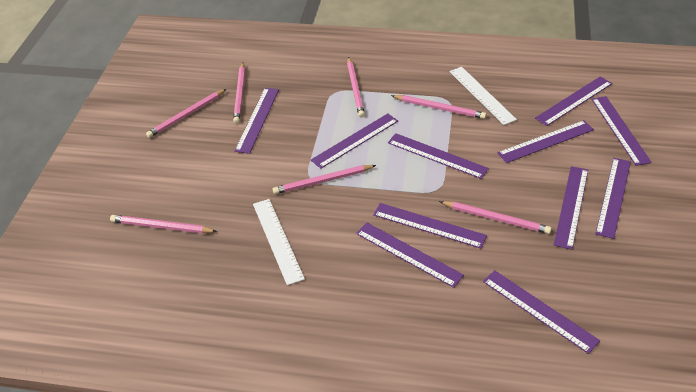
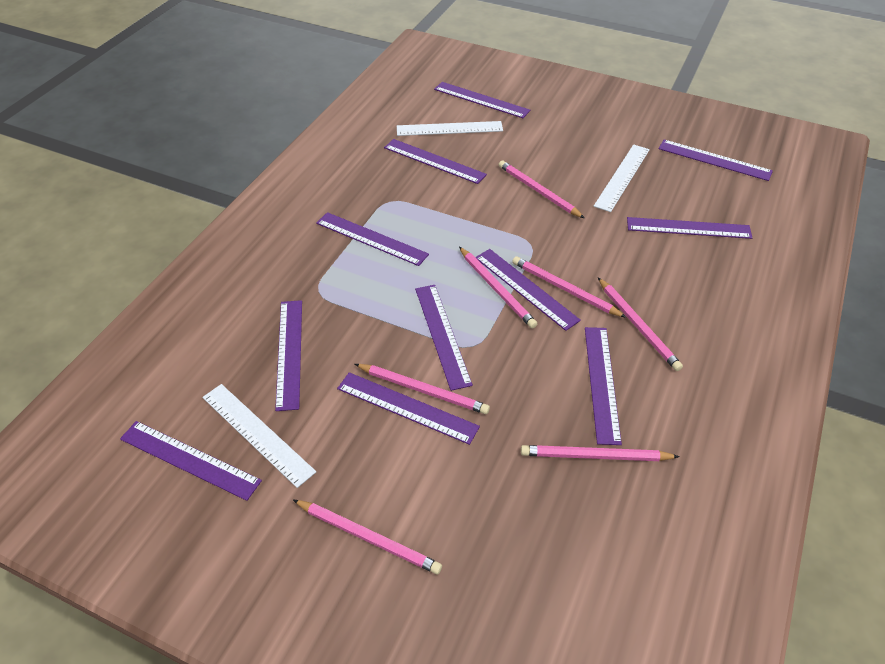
white ruler: [253,199,305,285] [449,67,517,125] = 2 -> [202,384,316,488] [397,121,503,136] [594,144,650,212] = 3

